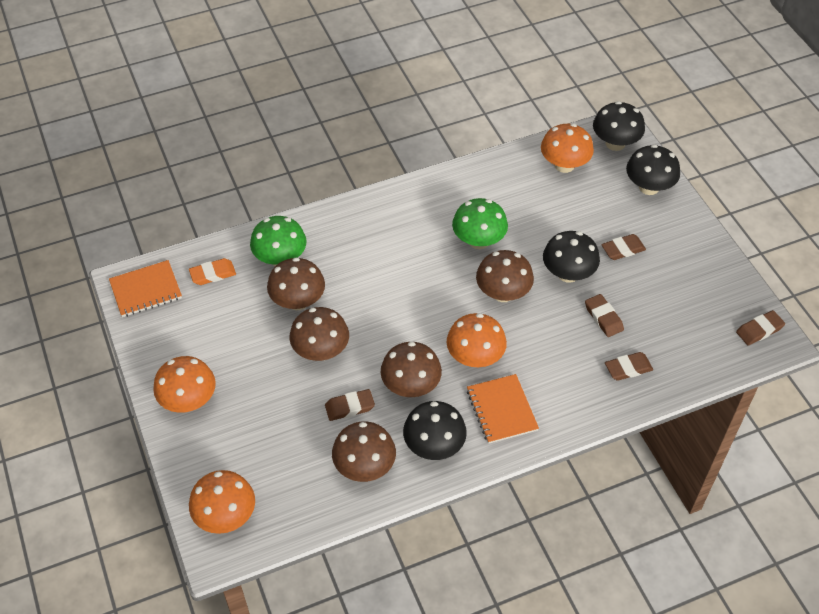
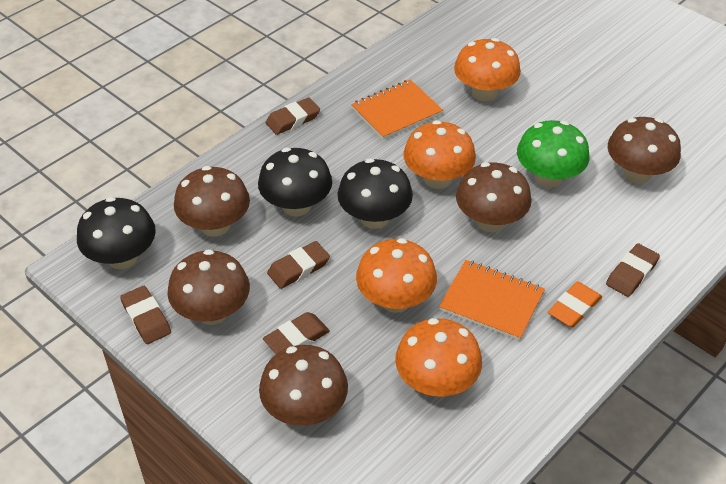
black mushroom: [403,401,467,460] [543,231,600,283] [593,101,645,151] [626,145,680,195] = 4 -> [77,197,156,269] [258,148,332,217] [337,158,413,229] = 3
green mushroom: [250,216,307,266] [452,198,508,249] = 2 -> [517,120,590,188] = 1

